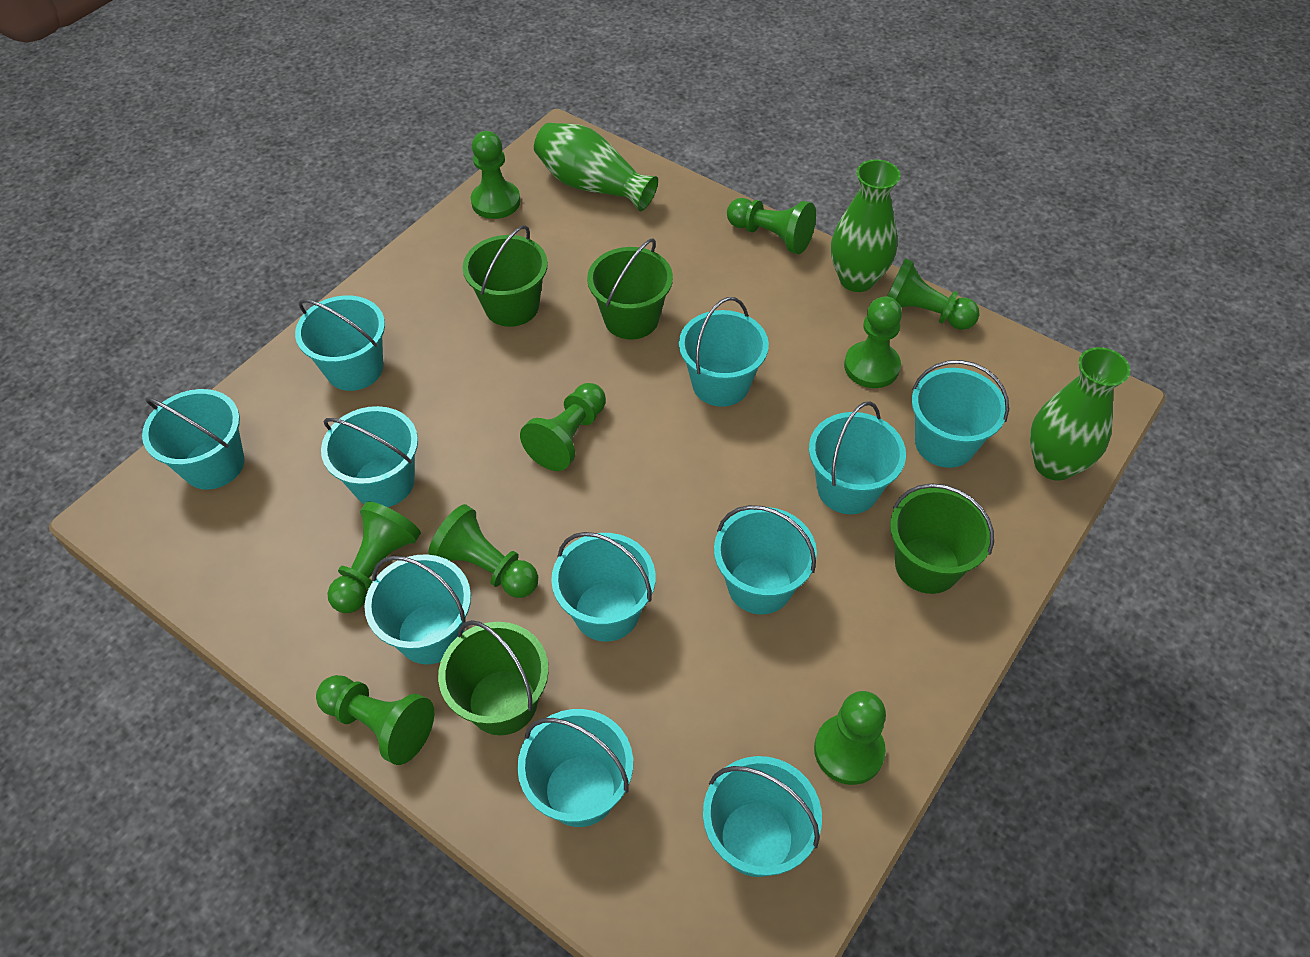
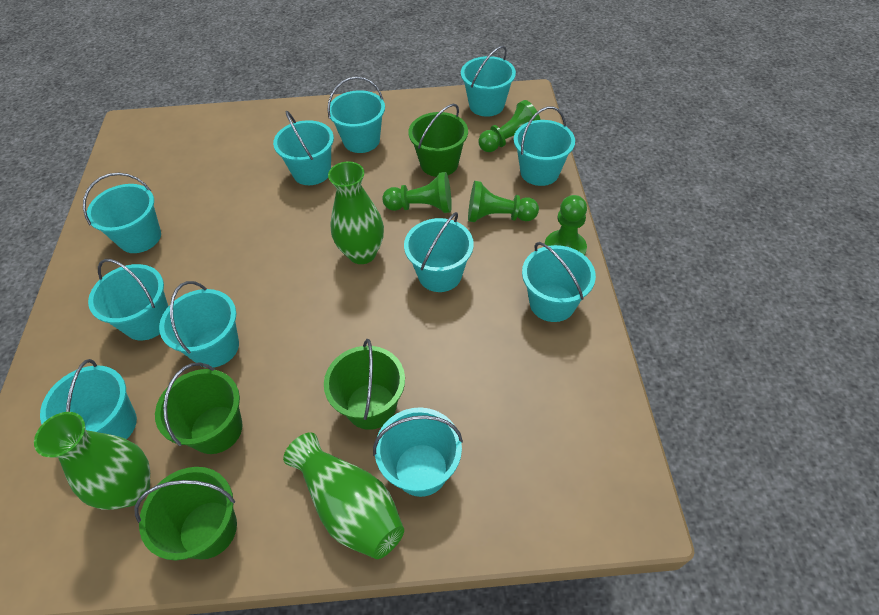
green pawn: [316,675,434,765] [327,502,421,613] [428,504,538,598] [471,131,521,219] [520,383,606,471] [727,198,816,254] [814,691,886,785] [844,297,902,388] [887,258,980,330] = 9 -> [382,172,452,213] [468,181,539,222] [479,100,541,152] [545,195,587,255] = 4

